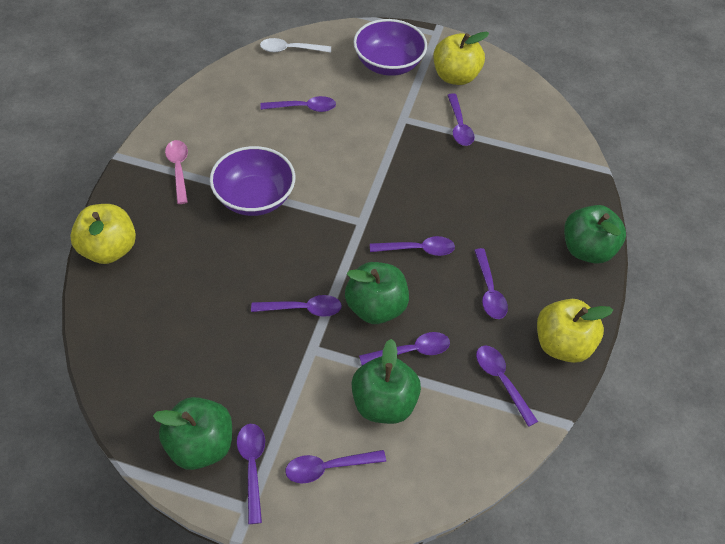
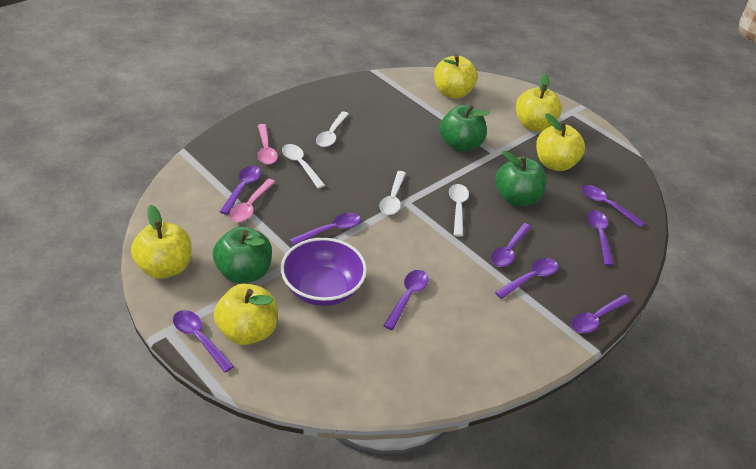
green apple: [153,397,232,470] [345,262,409,324] [351,339,421,424] [564,205,626,264] = 4 -> [213,227,272,284] [439,105,490,152] [495,151,546,206] = 3
pink spoon: [165,140,188,204] = 1 -> [229,179,275,222] [258,124,278,165] = 2
purple bowl: [210,146,295,216] [353,19,427,76] = 2 -> [281,238,367,306] = 1
white spoon: [260,38,331,53] = 1 -> [282,144,325,188] [316,111,349,147] [379,171,406,215] [449,184,469,237] = 4
yellow apple: [70,204,136,264] [433,32,489,85] [537,299,613,363] = 3 -> [131,205,192,279] [214,284,277,345] [434,54,478,99] [516,74,562,132] [536,113,585,171] = 5

